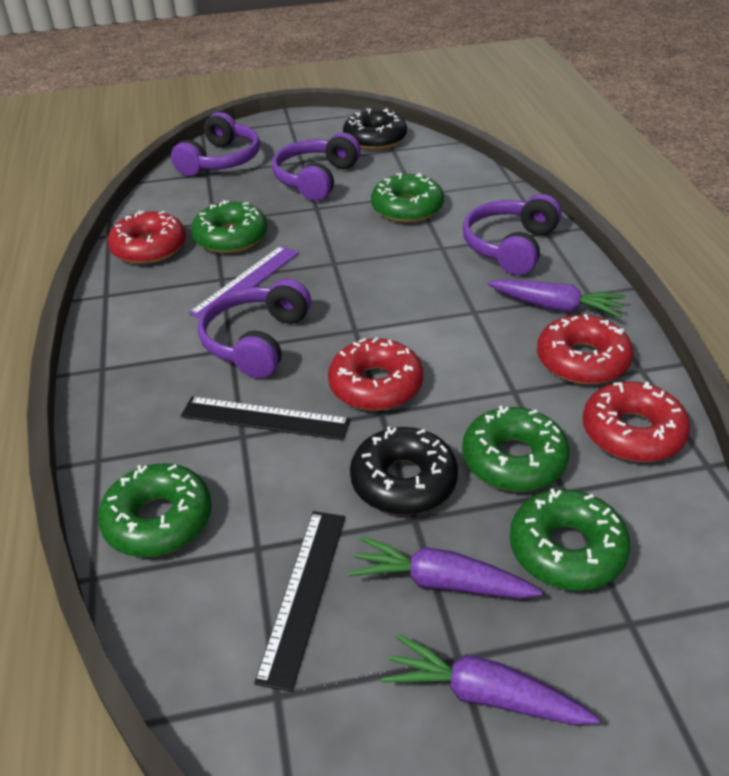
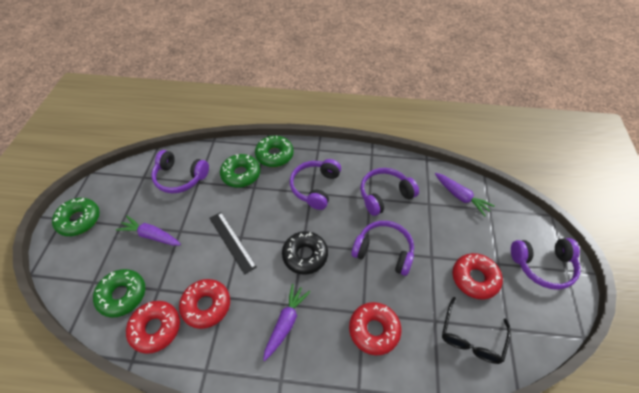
black donut: [343,109,407,150] [350,427,458,515] = 2 -> [282,231,328,274] = 1
black glasses: none = 0 -> [442,297,511,364] = 1
black ruler: [181,397,351,440] [254,511,345,692] = 2 -> [209,212,257,275] = 1
green donut: [98,463,212,557] [191,200,267,253] [371,173,444,223] [462,406,570,492] [510,489,630,591] = 5 -> [52,198,100,236] [93,269,145,318] [220,154,260,188] [255,136,294,167] = 4
purple headphones: [171,112,260,176] [198,279,311,378] [272,133,361,201] [463,194,562,275] = 4 -> [151,150,209,193] [290,159,341,210] [351,221,414,276] [360,168,419,216] [511,238,581,290] = 5
purple ruler: [189,246,299,318] = 1 -> none = 0

